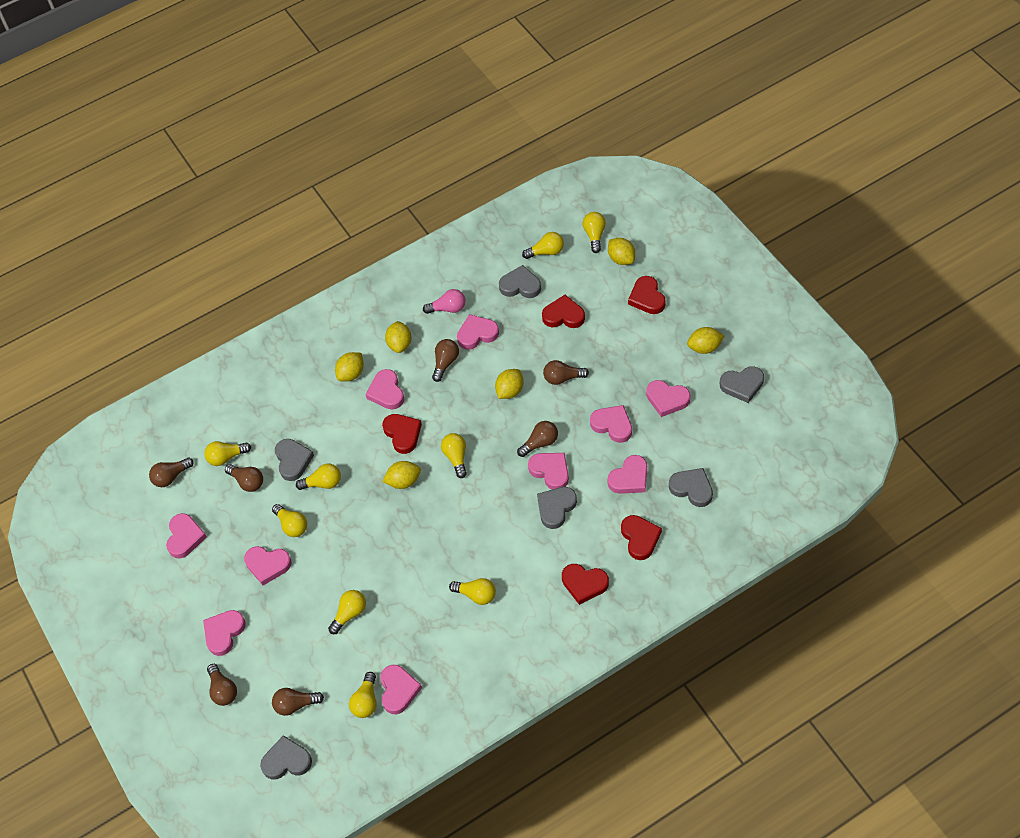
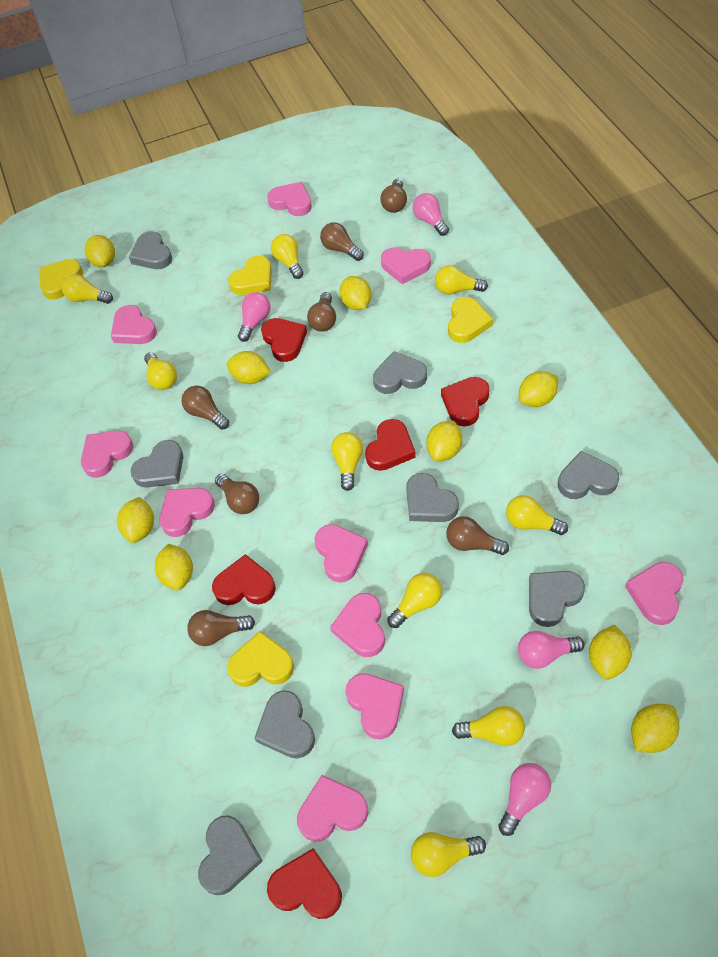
grey heart: [260,735,312,780] [275,439,314,481] [499,265,541,298] [537,487,577,529] [669,468,713,507] [720,366,764,403] = 6 -> [129,231,172,269] [131,440,183,488] [198,815,263,895] [254,690,315,758] [373,351,427,394] [406,473,459,522] [529,571,585,627] [558,451,619,499] = 8
pink light bulb: [423,289,466,314] = 1 -> [238,292,271,342] [413,193,449,236] [498,763,551,836] [518,631,585,669] = 4
yellow heart: none = 0 -> [40,259,83,300] [227,631,294,687] [228,256,272,295] [448,297,493,343] = 4
yellow lemon: [335,352,364,381] [382,461,421,489] [385,321,412,353] [495,369,523,399] [608,238,635,265] [687,327,724,354] = 6 -> [85,235,115,267] [117,497,154,543] [155,544,193,590] [226,351,271,384] [339,276,372,310] [426,421,462,461] [519,371,558,407] [589,625,632,680] [631,704,679,753] = 9

